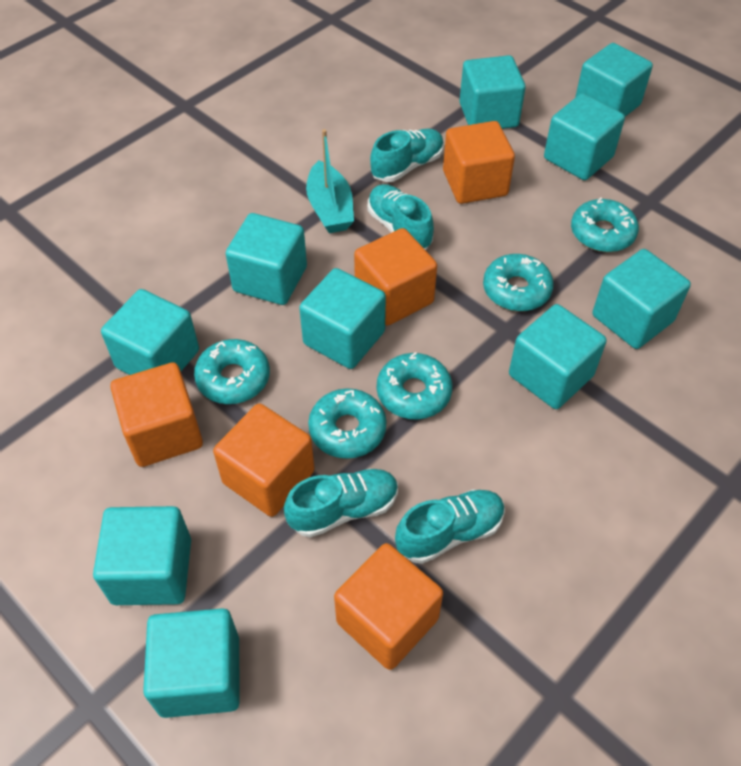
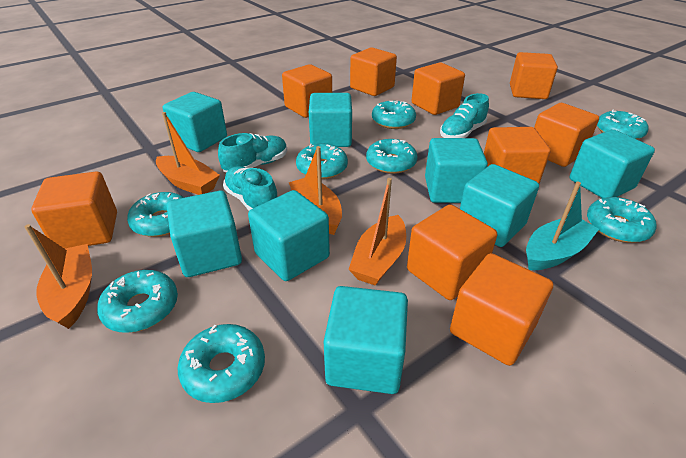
orange boat: none = 0 -> [24,224,92,329] [156,112,220,195] [289,146,342,235] [348,178,406,286] = 4
orange cube: [110,362,203,467] [213,404,315,517] [334,543,443,670] [354,228,437,326] [443,121,515,204] = 5 -> [31,172,117,249] [282,64,332,118] [350,47,397,96] [407,204,497,300] [411,62,465,115] [450,253,553,366] [484,127,551,184] [510,52,558,99] [534,103,599,167] = 9
turquoise cube: [93,506,191,605] [101,289,199,375] [143,608,240,718] [226,213,307,305] [299,268,386,369] [459,55,526,129] [509,304,607,409] [544,93,625,180] [575,43,653,117] [592,249,691,349] = 10 -> [163,92,227,152] [167,191,242,277] [248,190,330,281] [309,93,352,147] [323,286,408,394] [425,138,488,203] [460,164,539,247] [570,129,655,198] = 8
turquoise donut: [194,339,270,404] [308,388,387,459] [377,352,452,419] [483,254,554,311] [571,198,639,252] = 5 -> [97,270,178,333] [127,192,184,237] [178,324,265,403] [296,144,348,179] [366,139,417,174] [372,101,416,129] [587,197,657,243] [597,110,648,139] = 8
turquoise shoe: [284,469,398,537] [368,184,434,250] [370,128,444,182] [395,489,505,564] = 4 -> [218,133,287,173] [223,166,277,211] [440,93,489,138] = 3

